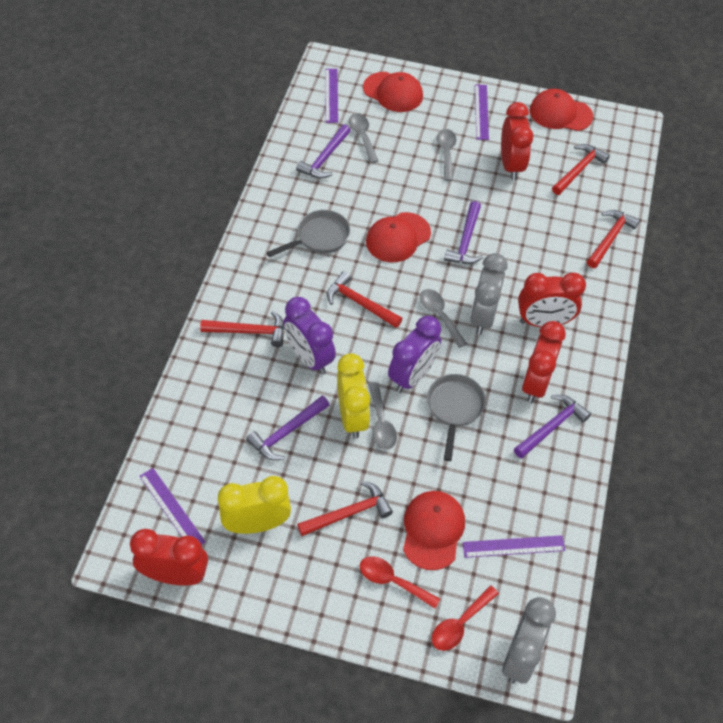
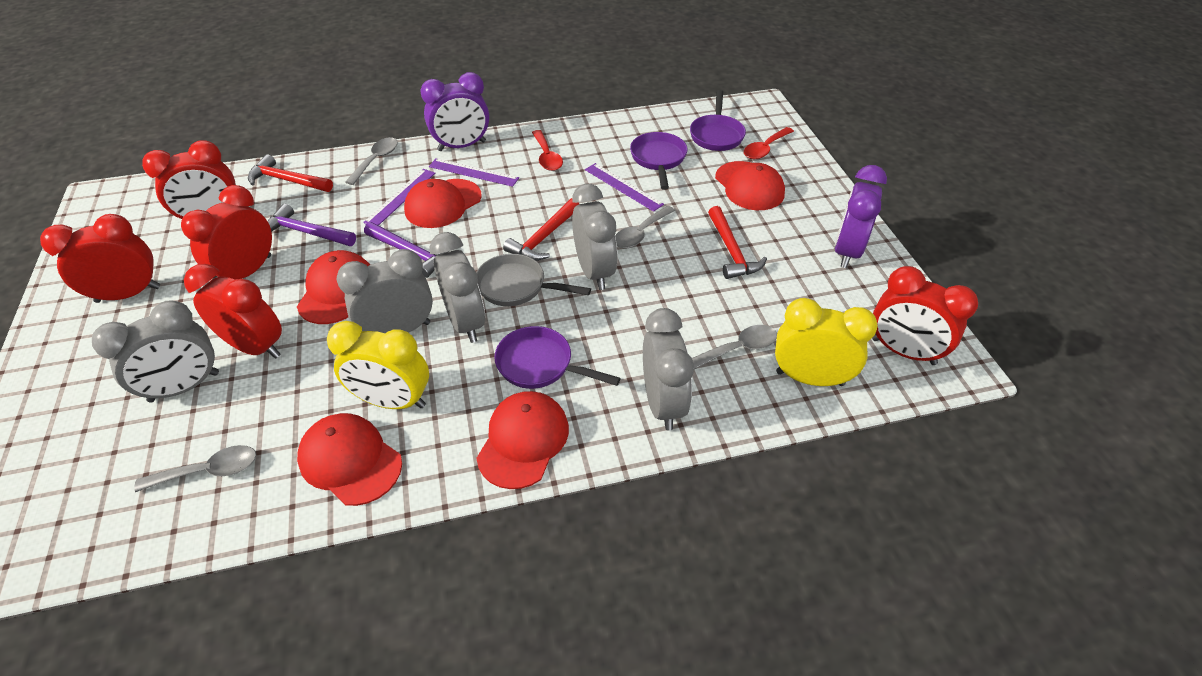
grey clock: [470,253,508,335] [502,597,556,684] = 2 -> [92,300,219,402] [337,249,433,333] [430,232,485,343] [572,184,618,290] [643,308,694,431] = 5
grey pan: [266,210,350,257] [427,374,486,461] = 2 -> [476,254,591,306] = 1
purple hammer: [246,396,329,460] [296,124,351,179] [444,201,484,264] [514,395,591,459] = 4 -> [267,204,356,246] [364,222,450,278] = 2
purple pan: none = 0 -> [494,326,621,389] [630,132,687,190] [690,90,746,151] = 3
purple ruler: [139,468,206,545] [325,69,338,123] [463,535,565,558] [475,84,489,140] = 4 -> [363,169,435,225] [429,158,519,187] [585,163,664,212] = 3
red cap: [363,72,423,112] [366,212,431,262] [403,491,465,570] [529,89,593,131] = 4 -> [297,250,370,324] [297,413,402,506] [404,179,482,228] [476,391,569,489] [715,161,785,210] = 5
red clock: [130,529,208,585] [501,102,533,180] [518,273,586,327] [522,321,566,403] = 4 -> [40,214,160,303] [142,140,236,219] [181,185,272,280] [184,264,282,359] [872,266,978,365] = 5
red hammer: [200,311,284,347] [297,481,393,536] [327,271,402,328] [552,144,610,195] [587,210,640,268] = 5 -> [248,154,333,192] [503,198,579,261] [708,206,767,279] = 3

